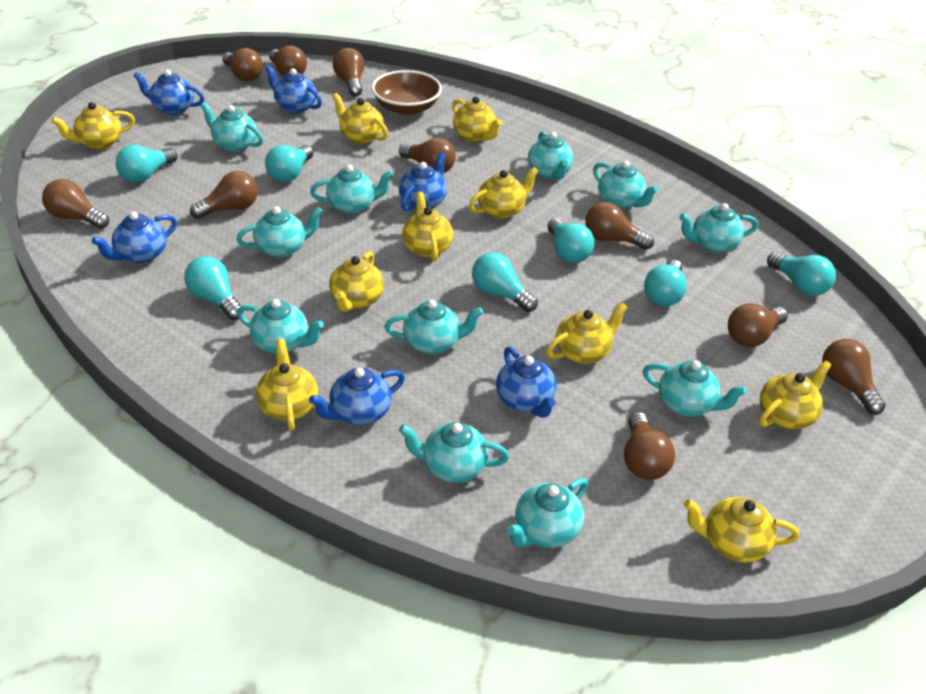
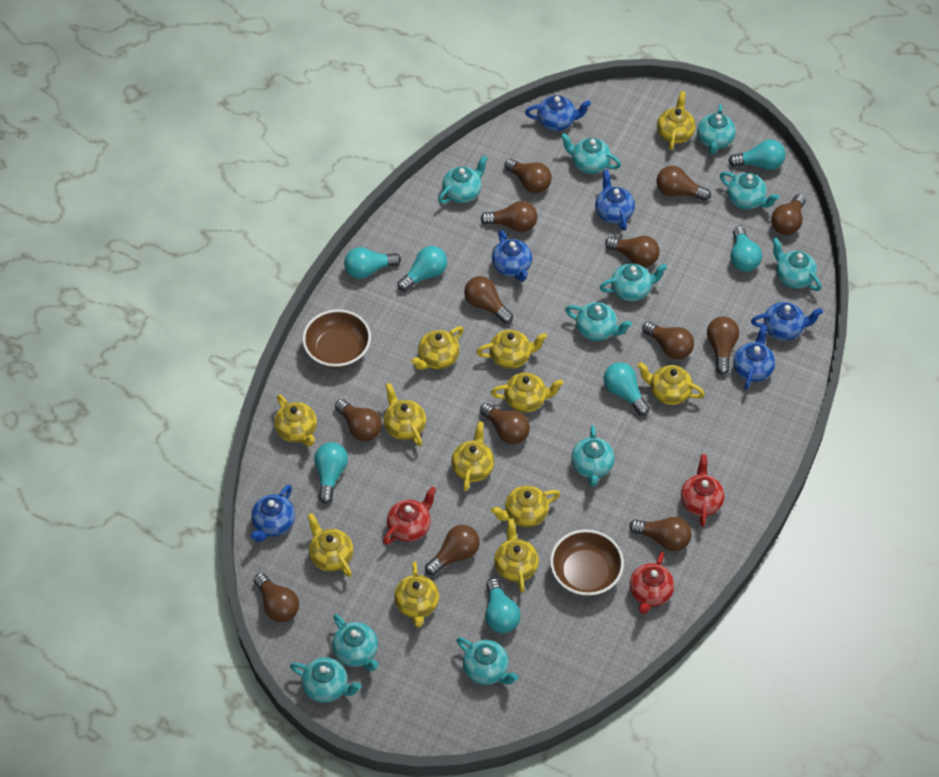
brown bowl: [372,70,442,115] = 1 -> [302,310,371,368] [550,529,624,596] = 2
brown light bulb: [42,179,109,229] [190,171,258,219] [222,48,263,81] [269,45,307,76] [332,48,364,97] [399,137,456,173] [585,202,654,250] [624,412,675,480] [728,303,788,347] [822,339,886,415] = 10 -> [254,573,299,622] [335,399,382,441] [425,525,480,576] [464,276,513,324] [480,403,530,444] [481,201,537,232] [504,159,552,193] [605,236,660,267] [629,517,692,551] [642,321,694,359] [657,166,711,201] [707,316,739,375] [771,194,806,235] = 13
red teapot: none = 0 -> [383,487,436,545] [630,552,675,614] [681,454,725,527] = 3
yellow teapot: [51,102,135,149] [256,339,318,431] [329,251,384,312] [332,93,389,144] [402,192,453,262] [452,96,502,142] [469,167,539,219] [546,302,628,364] [684,497,800,563] [759,360,831,429] = 10 -> [274,394,317,446] [307,513,353,577] [384,383,426,446] [394,562,439,627] [411,326,464,370] [451,421,494,491] [477,330,547,369] [491,373,563,412] [491,485,560,527] [494,518,539,593] [637,362,705,405] [657,91,696,150] = 12

